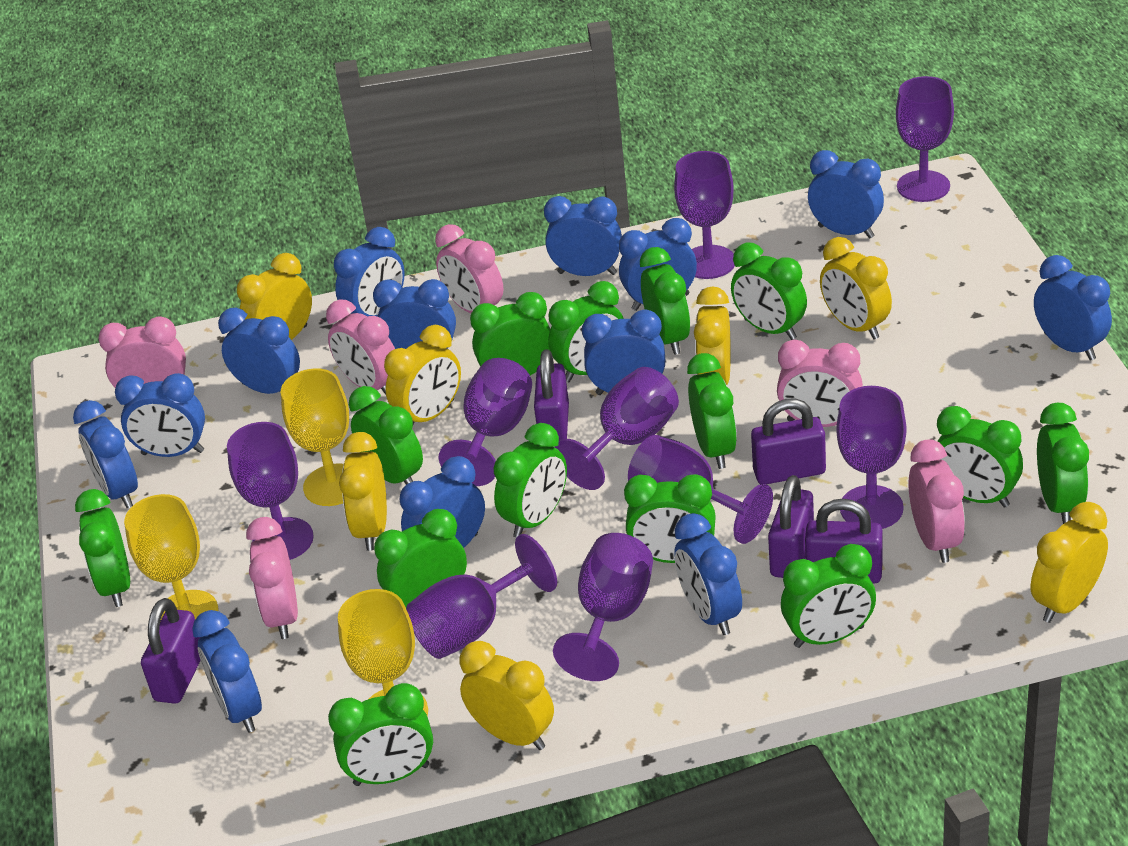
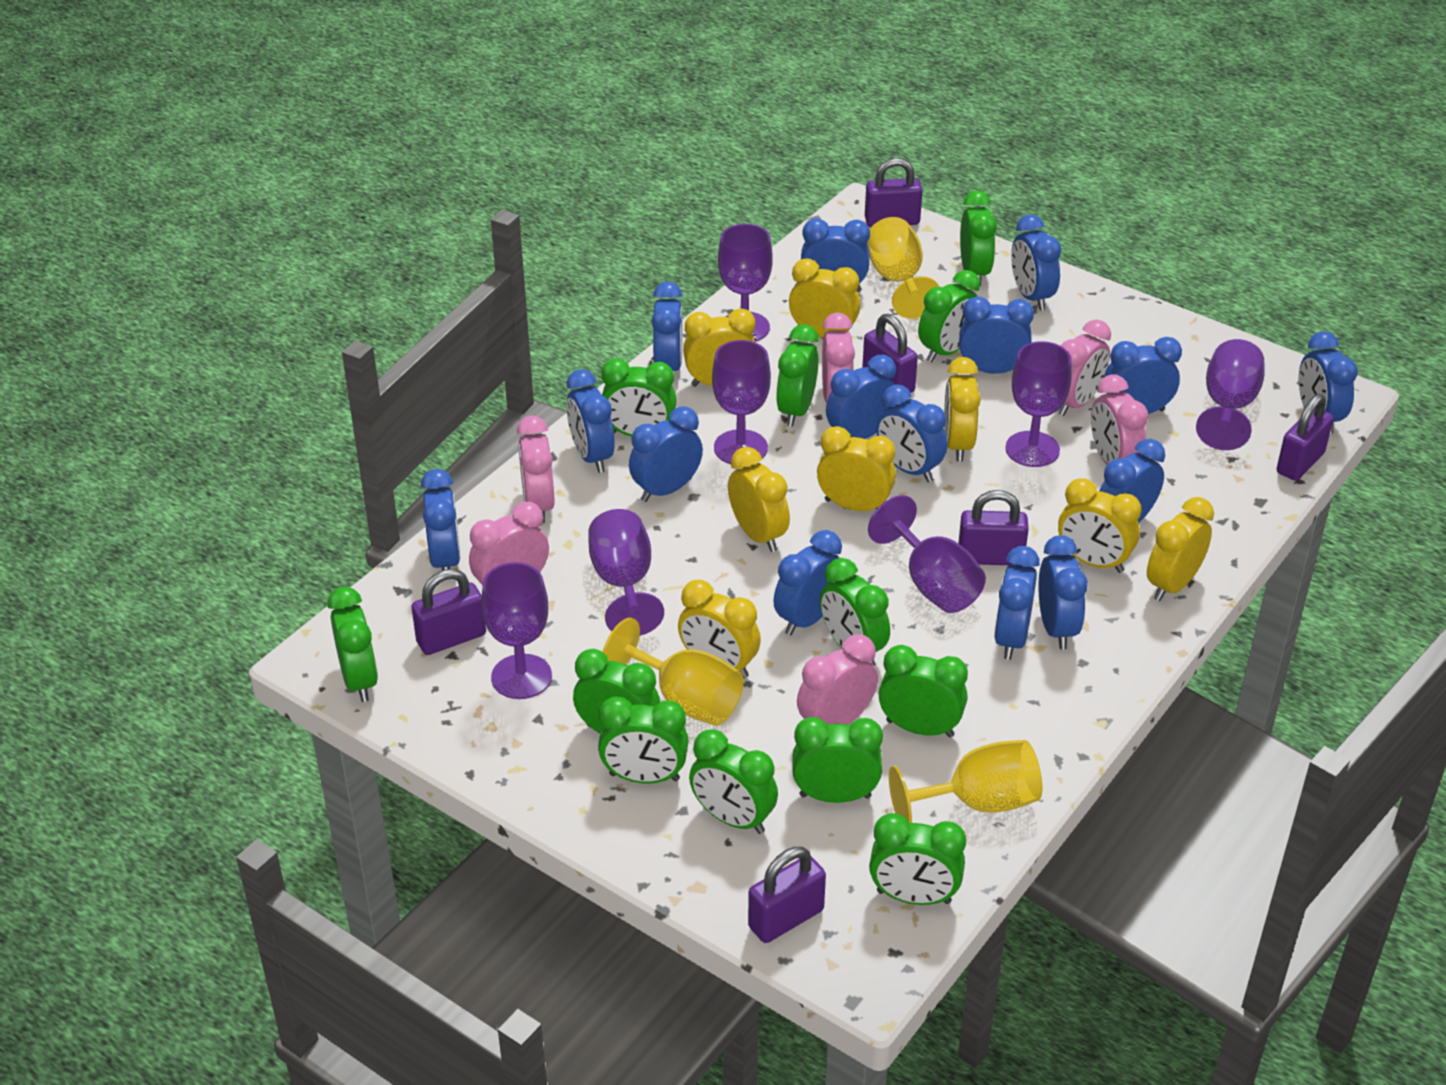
blue clock: [73,400,138,508] [115,373,205,457] [192,610,262,733] [218,307,300,394] [334,227,405,316] [373,279,456,349] [400,456,485,548] [544,196,622,276] [582,310,665,395] [619,218,697,311] [674,513,742,635] [808,150,884,239] [1034,255,1112,361] = 13 -> [421,469,460,570] [566,369,615,473] [629,406,703,502] [652,282,682,371] [774,530,842,635] [801,218,870,292] [826,355,896,439] [876,384,947,482] [959,296,1034,374] [994,546,1040,660] [1011,214,1061,310] [1039,535,1088,649] [1099,439,1165,523] [1104,337,1182,414] [1299,331,1358,434] = 15
green clock: [75,489,130,607] [328,683,433,786] [349,386,423,485] [374,509,467,607] [470,292,550,375] [494,423,567,538] [548,281,624,382] [624,474,716,563] [640,247,690,355] [687,353,737,469] [731,242,807,340] [781,544,876,648] [937,406,1023,508] [1037,403,1089,524] = 14 -> [328,587,378,702] [573,649,660,733] [598,696,689,784] [601,358,677,437] [689,729,778,834] [776,325,818,427] [792,717,883,803] [820,558,890,665] [869,813,966,905] [879,645,968,737] [918,270,980,362] [960,190,997,286] = 12
purple goblet: [227,422,314,560] [406,534,557,659] [439,358,532,486] [553,533,653,681] [555,367,679,490] [628,435,773,544] [674,151,735,279] [836,386,906,529] [896,76,954,202] = 9 -> [482,562,552,699] [588,509,664,636] [712,340,771,464] [718,224,773,342] [868,495,986,613] [1005,341,1072,467] [1196,339,1265,450] = 7
purple padlock: [141,598,201,704] [534,349,569,441] [751,399,826,484] [768,475,814,578] [805,499,883,583] = 5 -> [411,569,486,655] [748,847,826,943] [862,314,918,393] [865,158,922,227] [958,490,1029,565] [1277,394,1334,481] = 6
yellow clock: [237,253,312,340] [339,432,387,551] [384,325,461,424] [459,641,554,750] [694,286,731,385] [820,237,892,339] [1031,502,1108,623] = 7 -> [678,580,761,678] [683,308,755,387] [728,447,790,552] [789,259,860,338] [817,426,896,511] [944,357,981,462] [1058,478,1141,573] [1147,497,1214,601] = 8

